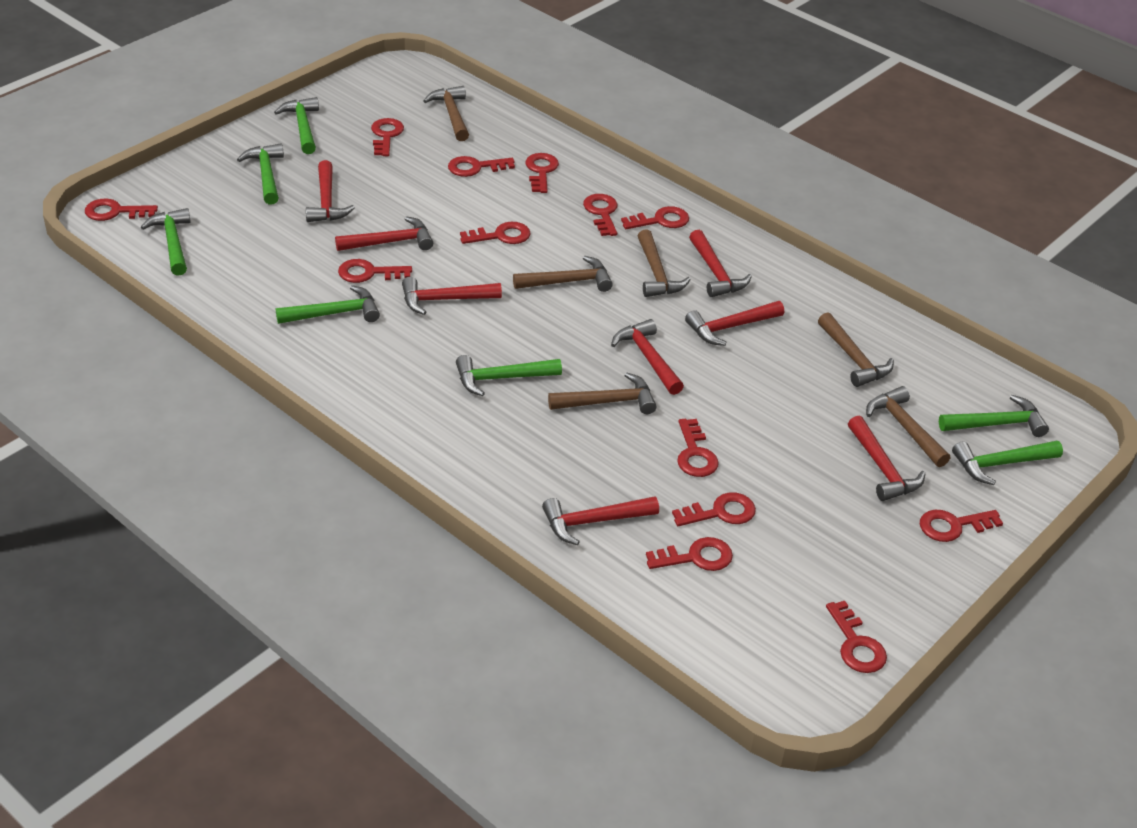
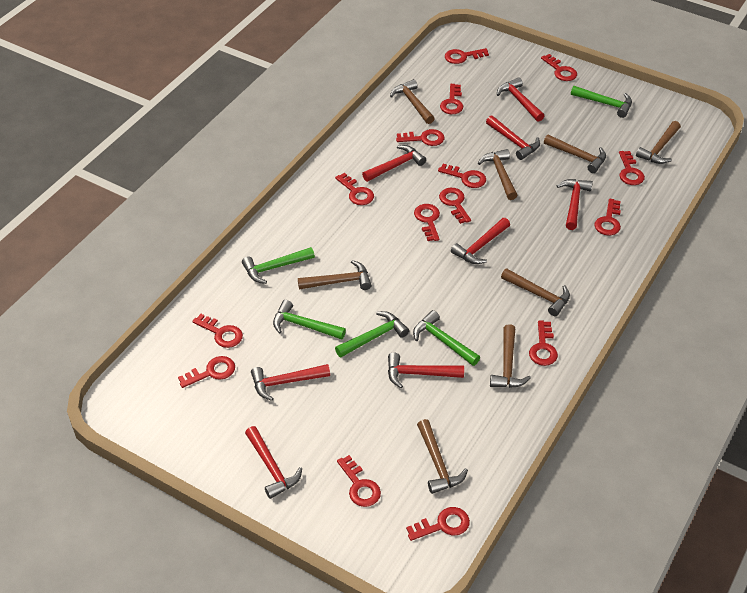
brown hammer: [423,86,469,141] [513,256,613,292] [548,373,657,414] [638,229,691,297] [818,312,894,387] [866,386,950,467] = 6 -> [298,260,372,290] [390,79,435,124] [417,419,468,494] [478,149,517,200] [490,324,531,388] [501,268,570,316] [544,134,606,173] [636,121,681,164] = 8
green hammer: [140,208,191,276] [237,144,284,205] [274,97,319,154] [276,285,380,324] [456,355,562,396] [939,395,1049,437] [952,441,1063,485] = 7 -> [242,247,315,284] [273,300,346,340] [335,311,409,357] [413,310,480,366] [571,86,632,118] = 5
red key: [85,199,158,221] [338,259,412,283] [371,118,404,156] [448,156,515,177] [460,222,531,244] [525,153,559,193] [583,194,618,236] [621,206,689,229] [646,537,733,571] [672,492,756,526] [677,419,719,477] [826,601,887,673] [920,510,1003,542] = 13 -> [178,356,235,388] [192,314,243,348] [335,173,374,205] [337,455,381,507] [396,129,445,146] [406,507,470,541] [414,204,440,241] [438,164,486,188] [439,188,471,224] [440,84,463,114] [445,48,489,64] [529,320,558,366] [541,54,577,81] [594,199,621,236] [619,151,645,185] = 15

